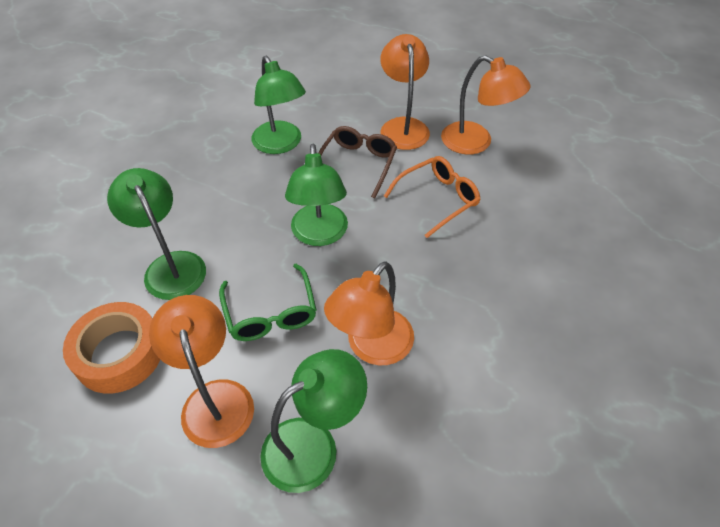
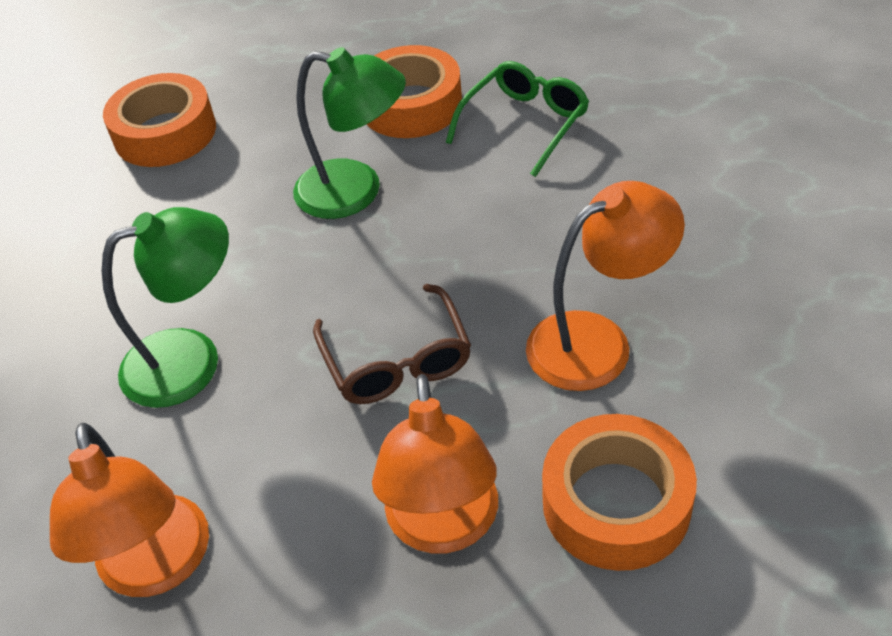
green lamp: [107,168,206,300] [251,56,306,154] [260,349,367,493] [285,144,348,246] = 4 -> [102,207,229,408] [293,47,406,219] = 2
orange glasses: [384,156,481,238] = 1 -> none = 0
orange lamp: [149,295,254,448] [324,261,414,365] [380,34,430,150] [441,55,531,155] = 4 -> [50,423,209,597] [372,374,498,554] [526,181,685,391] = 3
orange tape: [63,302,160,394] = 1 -> [103,73,216,167] [366,45,462,138] [542,414,697,571] = 3

